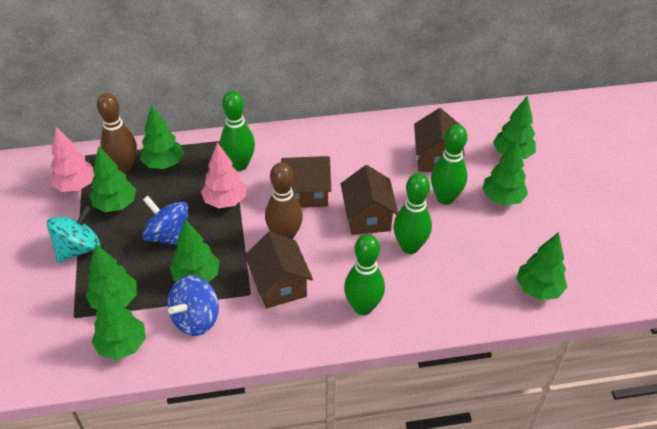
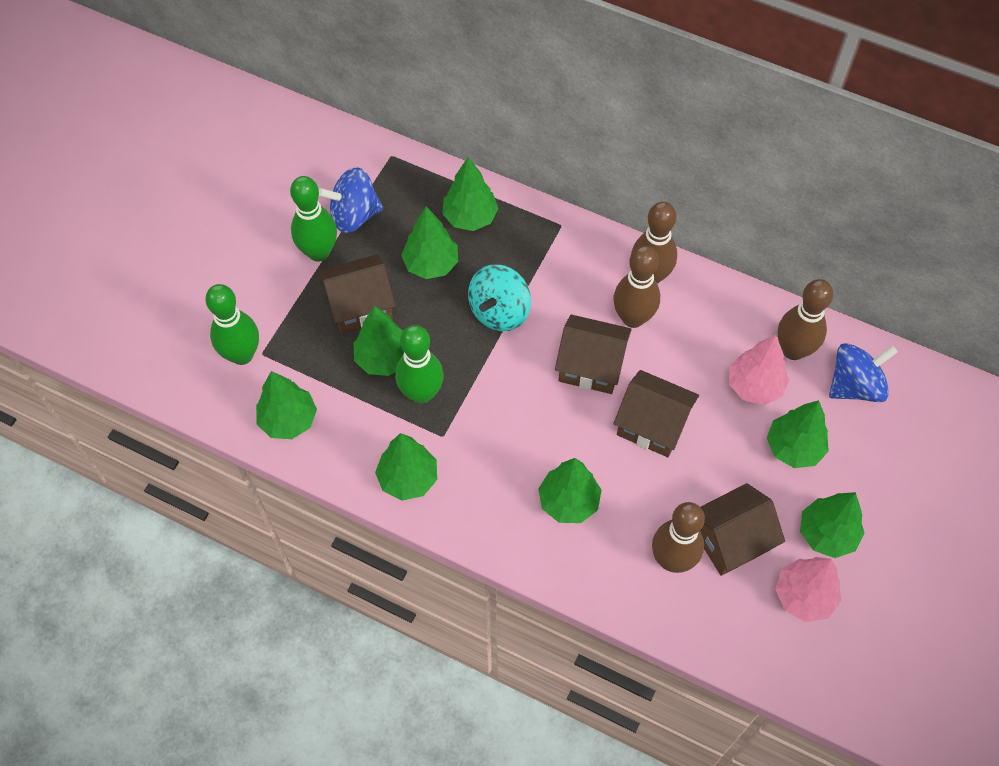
brown bowling pin: [97,93,137,173] [265,162,303,239] = 2 -> [613,245,660,328] [631,202,677,284] [652,502,705,573] [778,279,834,360] = 4
green bowling pin: [220,91,255,171] [344,234,385,315] [393,173,432,254] [431,124,467,205] = 4 -> [205,284,259,365] [290,176,337,262] [395,325,444,404] = 3

